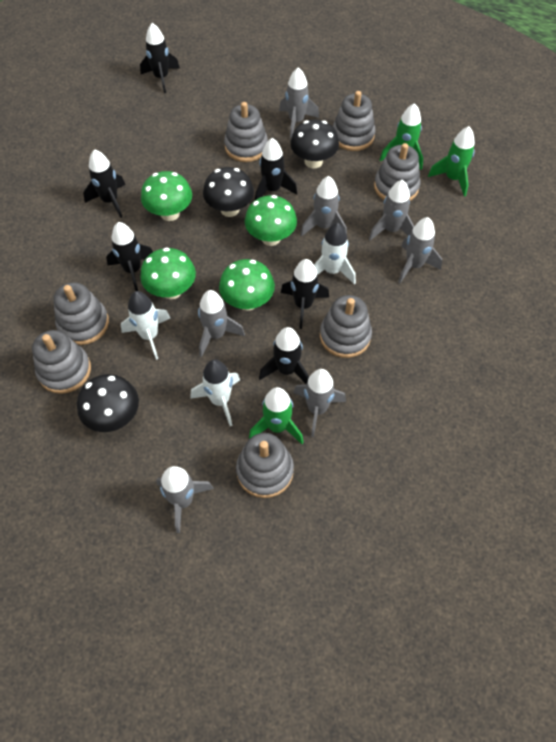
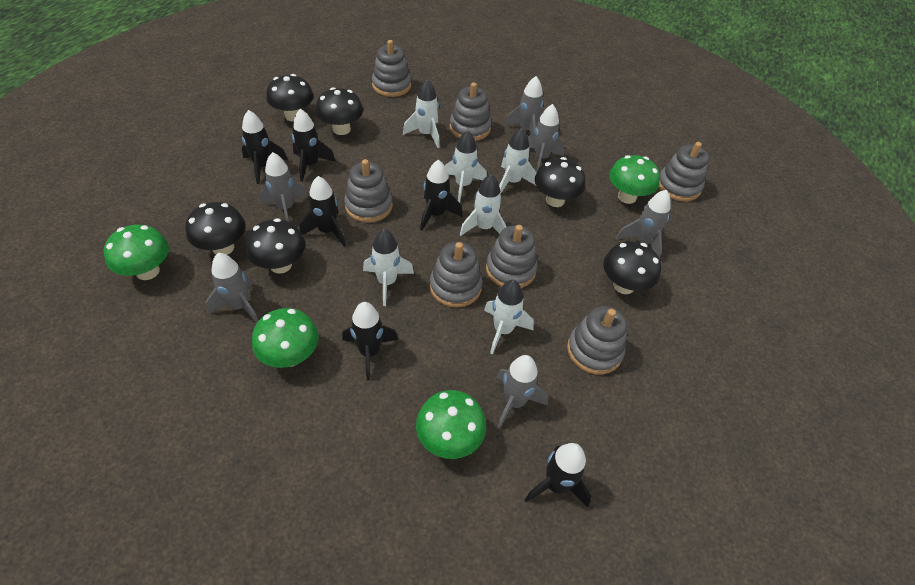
black mushroom: [77,374,139,432] [203,167,254,217] [290,120,339,169] = 3 -> [185,202,246,255] [246,218,305,274] [266,74,314,121] [316,87,363,135] [535,157,585,207] [603,241,661,294] = 6
green rocket: [249,387,304,444] [380,103,423,170] [428,126,475,197] = 3 -> none = 0
grey rocket: [156,466,214,533] [198,290,245,357] [279,67,319,138] [293,369,346,437] [300,176,347,236] [369,180,414,240] [398,217,442,283] = 7 -> [206,253,259,324] [259,152,308,222] [496,355,548,429] [504,76,543,135] [528,104,565,173] [616,190,670,258] = 6
white rocket: [121,291,170,360] [190,359,240,426] [314,223,356,285] = 3 -> [363,229,414,306] [403,79,440,148] [445,130,487,203] [460,174,507,236] [484,280,534,354] [499,128,536,194] = 6

